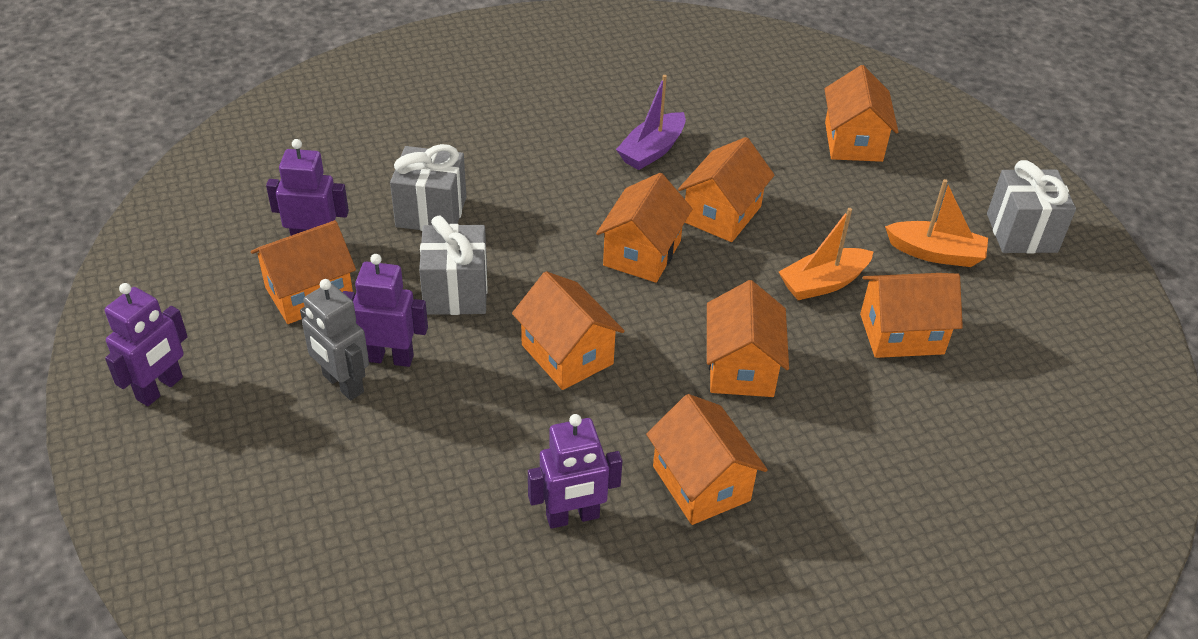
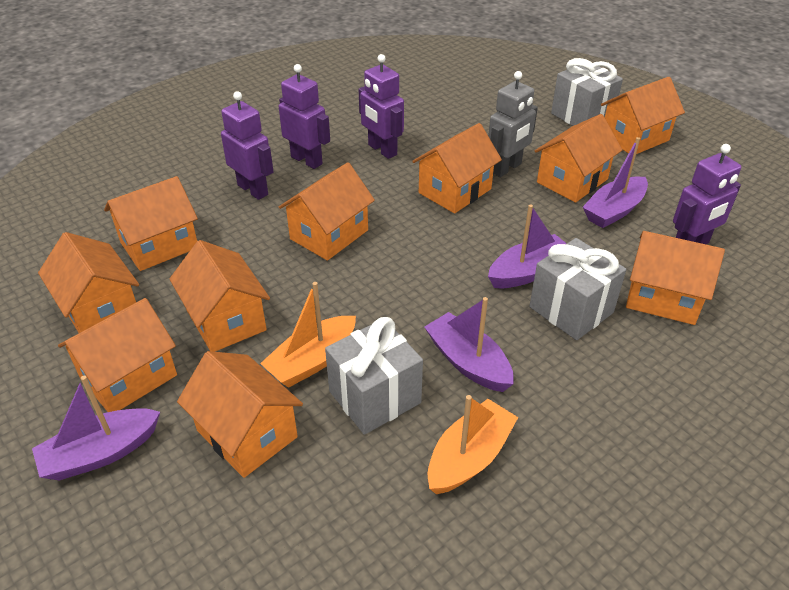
orange house: [251,220,356,324] [512,271,625,390] [596,173,693,283] [646,394,768,525] [678,137,775,242] [707,280,789,397] [825,65,898,162] [860,273,963,358] = 8 -> [38,232,139,333] [58,298,177,412] [104,176,198,271] [169,240,270,352] [177,351,303,478] [279,162,375,261] [412,123,502,213] [535,114,622,203] [601,77,685,154] [626,231,725,325] = 10
purple boat: [616,75,686,170] = 1 -> [32,376,160,481] [424,297,514,392] [488,204,567,288] [583,137,648,228] = 4

